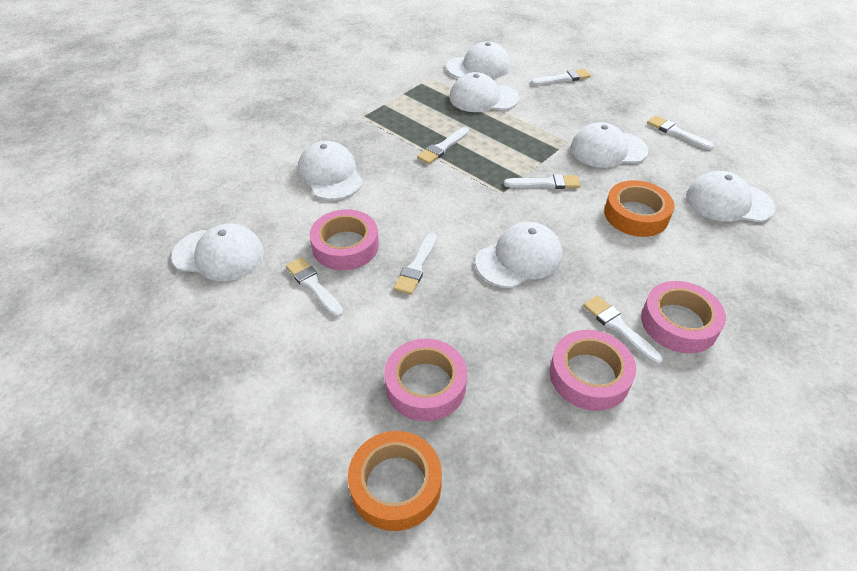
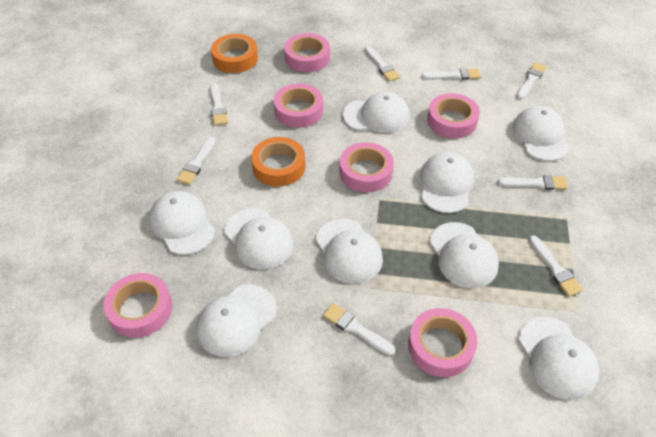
pink tape: [310,209,379,270] [384,339,467,421] [550,330,636,411] [641,281,726,353] = 4 -> [103,273,172,338] [273,83,323,128] [284,33,330,72] [339,142,394,192] [408,308,477,377] [427,93,480,139] = 6
white brush: [286,257,343,317] [394,233,437,295] [417,127,469,164] [504,174,581,189] [531,69,591,85] [583,295,663,365] [647,115,714,150] = 7 -> [177,137,216,185] [210,83,228,126] [323,303,395,356] [365,46,400,82] [422,68,481,80] [498,175,568,190] [516,62,547,99] [529,235,583,297] = 8
white cap: [172,223,264,281] [298,141,363,200] [446,41,510,78] [449,72,519,112] [475,222,562,288] [570,122,649,168] [686,171,776,222] = 7 -> [149,191,215,255] [196,284,277,357] [224,208,293,269] [316,219,383,284] [343,92,410,133] [420,152,474,213] [429,222,499,288] [512,106,570,161] [518,317,599,400] = 9

